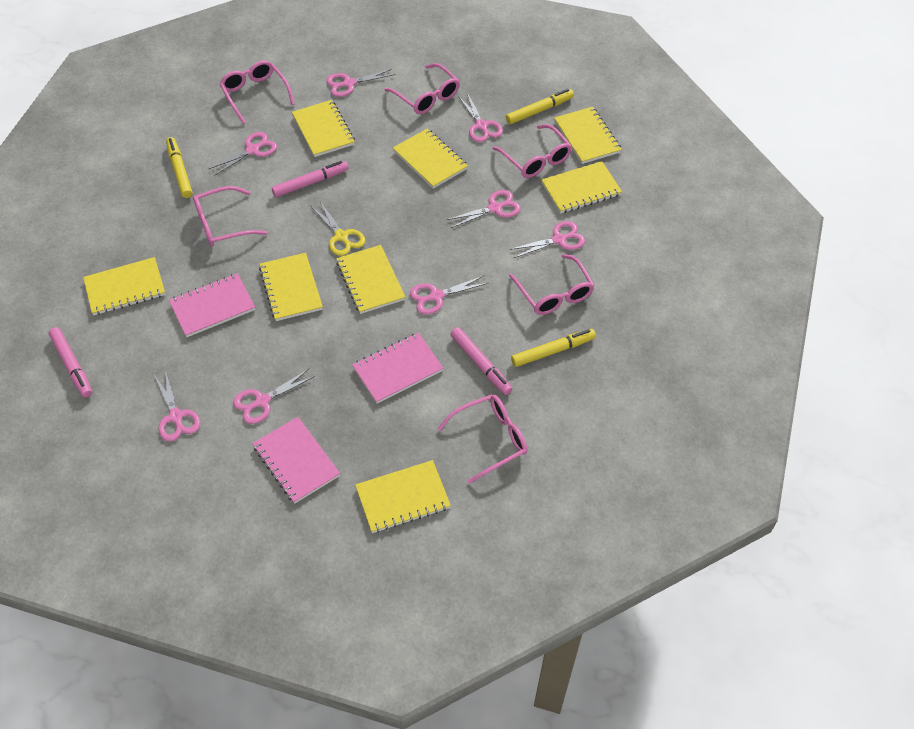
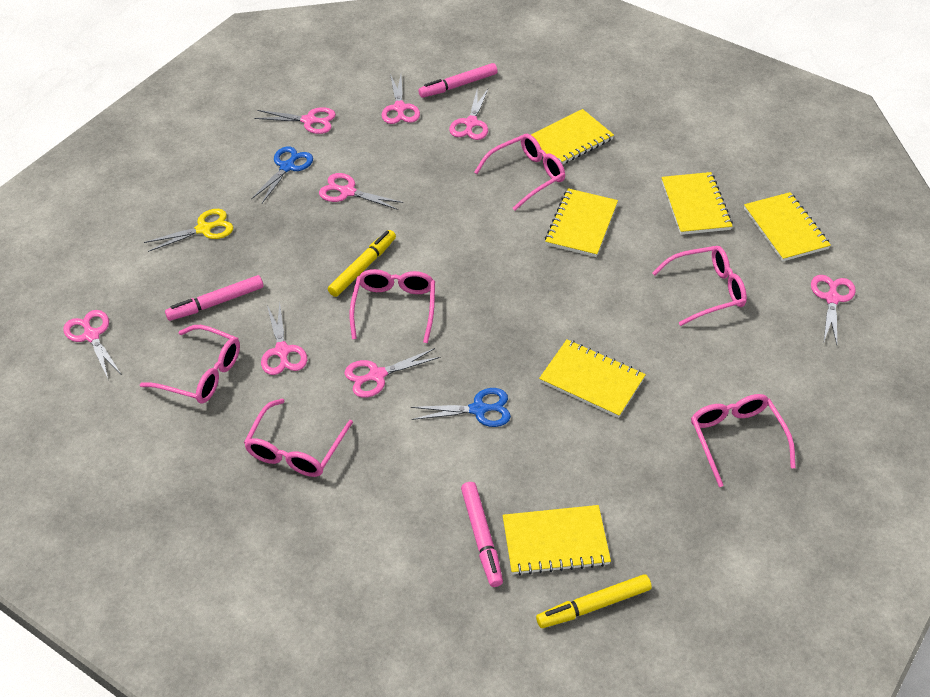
blue scissors: none = 0 -> [251,146,313,203] [411,388,511,427] = 2
pink notebook: [169,273,255,337] [252,417,340,504] [352,333,443,403] = 3 -> none = 0
yellow marker: [166,137,193,198] [506,89,574,124] [511,329,596,367] = 3 -> [328,230,396,297] [536,574,652,628] = 2
yellow notebook: [83,257,165,315] [259,253,323,321] [292,100,355,157] [336,245,405,314] [355,460,451,533] [393,128,468,189] [541,161,622,214] [554,107,622,164] = 8 -> [503,505,611,575] [531,109,614,165] [539,339,646,418] [545,188,618,257] [661,172,733,235] [744,192,831,262] = 6

